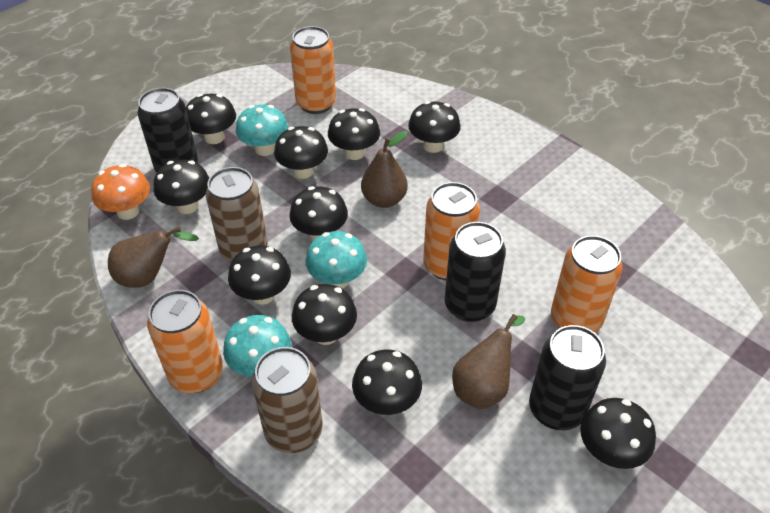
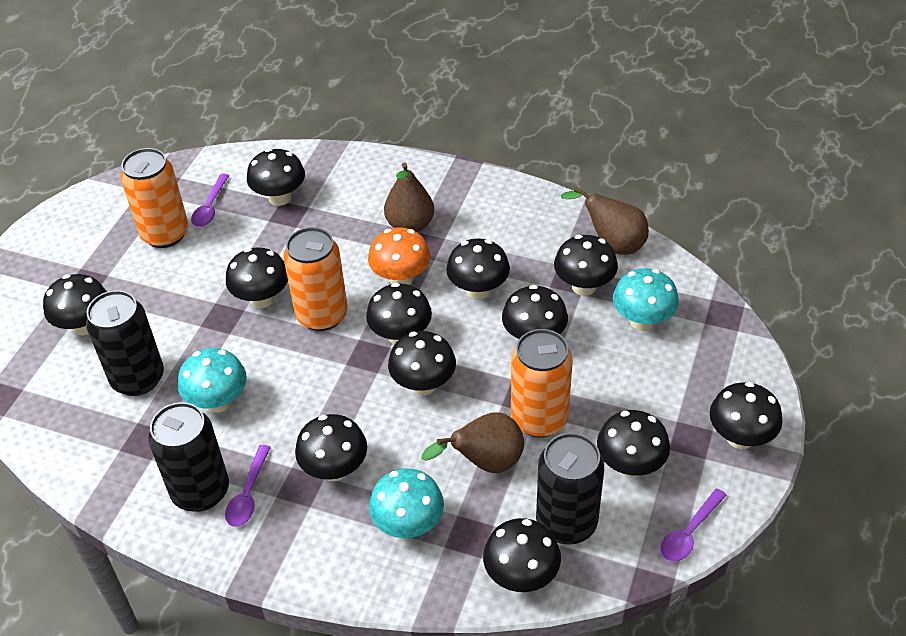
black mushroom: [154,160,209,214] [186,94,236,144] [228,245,291,305] [274,126,328,179] [289,186,348,241] [292,284,357,345] [328,108,380,160] [352,349,422,415] [408,101,461,153] [580,398,656,469] = 10 -> [43,274,107,335] [226,247,288,308] [247,148,305,206] [295,414,367,481] [366,283,432,345] [388,331,456,395] [446,238,510,300] [483,518,561,592] [502,285,568,339] [554,235,618,296] [597,410,670,478] [710,382,783,449] = 12
brown can: [206,167,268,261] [252,347,323,453] = 2 -> none = 0
orange can: [147,290,223,393] [290,26,336,114] [423,182,480,280] [551,235,623,333] = 4 -> [120,148,188,248] [283,227,348,331] [511,329,573,438] = 3
purple spoon: none = 0 -> [191,174,229,227] [225,445,271,527] [661,488,727,562] = 3

